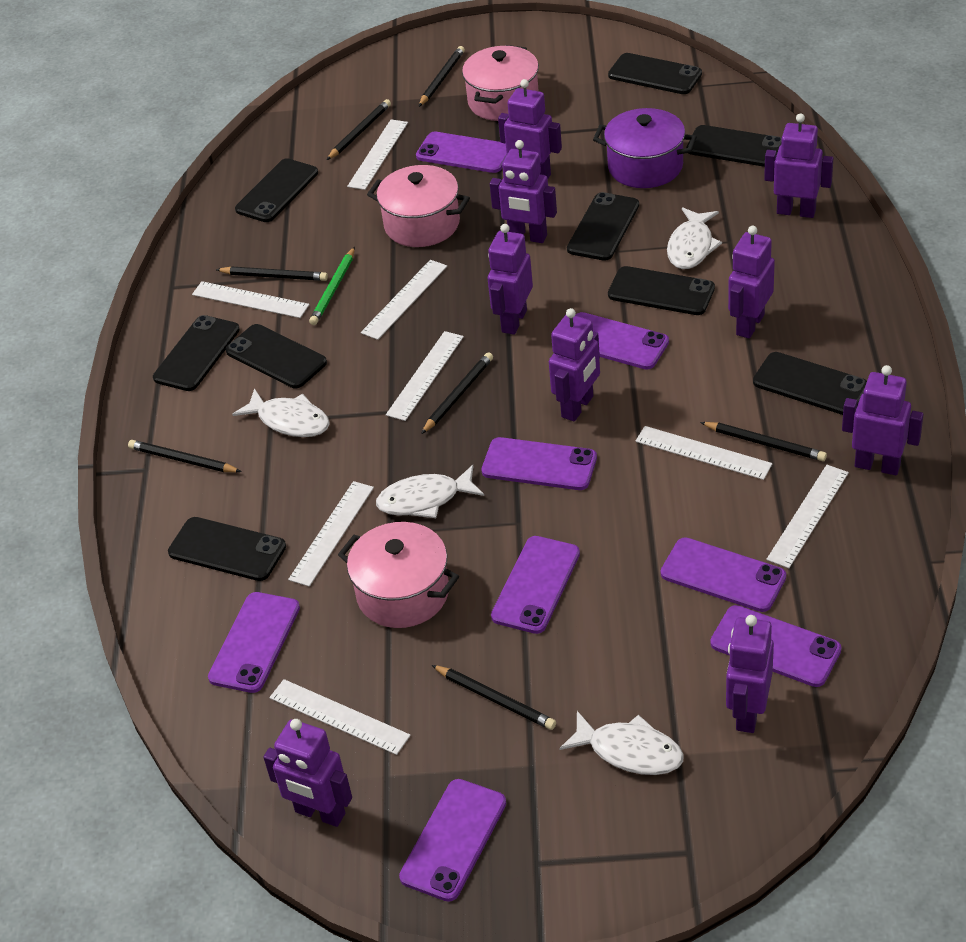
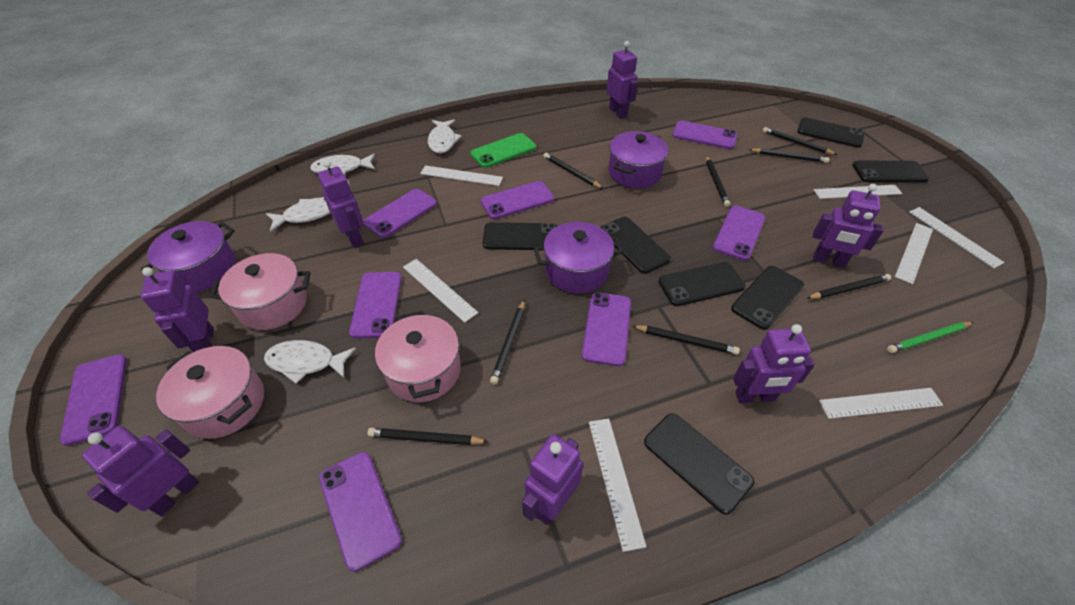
black pencil: [128,440,242,472] [216,267,328,281] [327,99,391,160] [419,46,465,107] [421,352,493,434] [432,665,556,730] [700,422,827,461] = 7 -> [367,428,489,445] [490,299,525,384] [543,153,604,189] [632,325,740,355] [706,155,730,207] [748,148,829,163] [763,127,837,155] [806,274,891,299] = 8
black phone: [153,315,240,391] [168,517,286,581] [225,324,327,388] [235,158,318,222] [567,192,639,261] [608,53,702,94] [608,266,715,315] [686,125,782,167] [753,352,867,415] = 9 -> [483,222,557,250] [600,217,671,274] [644,413,754,515] [658,262,746,306] [731,266,804,330] [797,117,864,148] [852,161,929,183] = 7
green phone: none = 0 -> [470,133,536,168] = 1
purple pot: [593,108,697,188] = 1 -> [141,221,236,292] [534,222,624,293] [609,131,668,189] = 3
purple robot: [263,719,352,827] [487,224,533,335] [490,140,557,243] [498,79,562,178] [549,308,600,421] [726,615,774,733] [728,226,775,339] [764,113,833,218] [842,365,924,475] = 9 -> [82,426,199,516] [141,267,214,352] [318,160,363,247] [522,434,583,525] [607,41,638,119] [733,324,815,403] [813,184,884,268] = 7
white ruler: [192,281,310,318] [269,679,411,755] [288,481,374,587] [347,119,408,190] [361,260,447,340] [386,331,464,421] [635,426,772,480] [766,465,849,568] = 8 -> [403,259,478,323] [420,165,503,186] [589,418,647,552] [814,185,903,199] [819,388,943,419] [895,223,933,284] [909,207,1005,269] = 7

